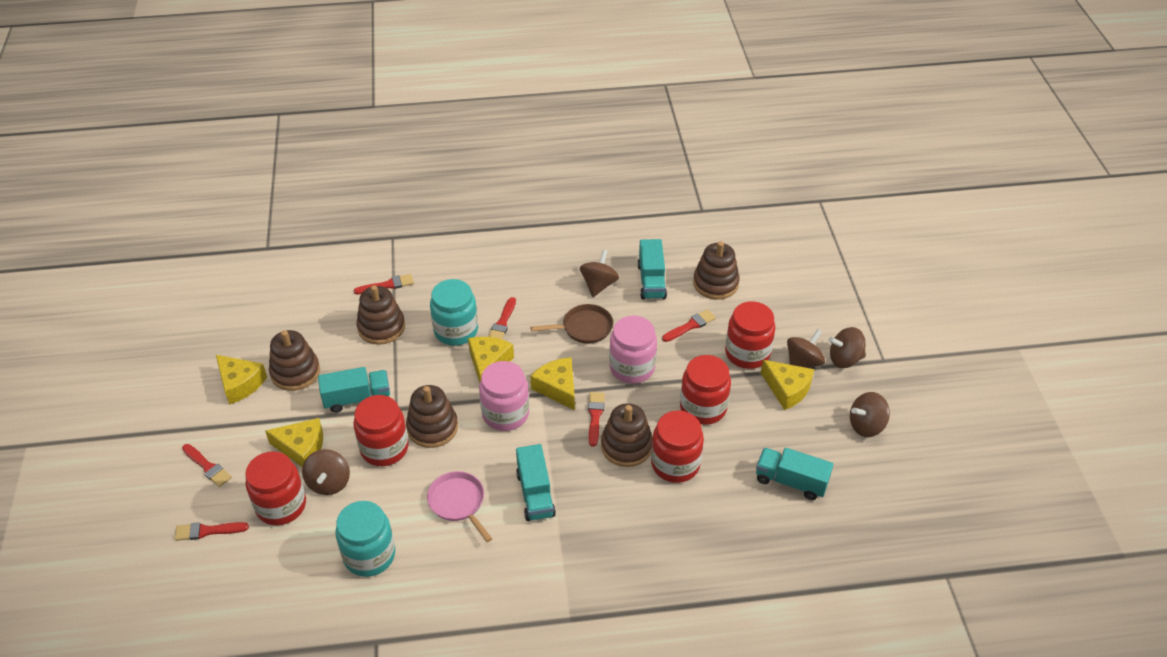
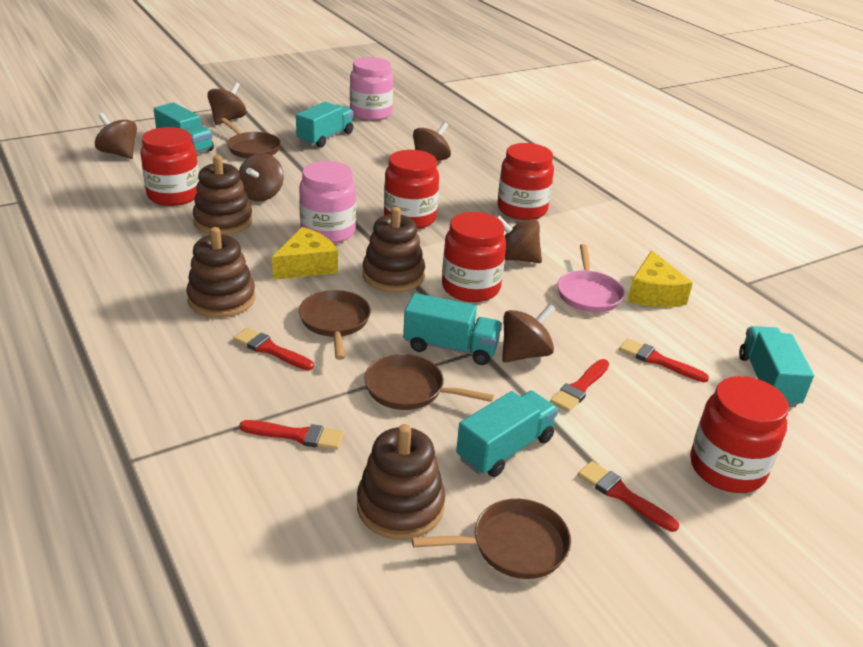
brown pan: [530,304,613,344] = 1 -> [221,118,281,159] [299,290,371,360] [364,354,494,410] [412,499,571,579] = 4
brown spinning top: [302,449,350,495] [580,249,619,297] [787,329,825,368] [828,327,866,368] [850,392,890,437] = 5 -> [95,113,137,159] [207,82,246,125] [239,153,284,202] [413,122,451,161] [497,215,542,263] [502,303,555,363] = 6
brown stacking toy: [269,330,320,391] [356,285,405,345] [406,385,458,448] [601,403,653,467] [693,241,740,300] = 5 -> [187,227,255,318] [193,155,253,235] [357,424,445,540] [363,207,425,292] = 4
red brush: [174,522,249,541] [182,444,232,487] [354,274,414,294] [488,297,516,339] [588,392,605,447] [662,309,716,342] = 6 -> [233,328,314,370] [239,420,344,450] [550,359,609,412] [578,461,679,532] [619,338,709,382] = 5
turquoise jar: [336,501,395,577] [430,279,478,346] = 2 -> none = 0
turquoise truck: [318,367,390,413] [516,444,556,521] [637,239,667,299] [756,448,834,500] = 4 -> [154,102,214,154] [296,102,354,148] [403,293,502,365] [456,391,558,477] [739,326,814,407] = 5
yellow cheese: [216,355,267,405] [265,418,323,467] [468,337,514,383] [530,357,575,410] [761,360,814,410] = 5 -> [272,227,338,280] [628,251,693,307] = 2

